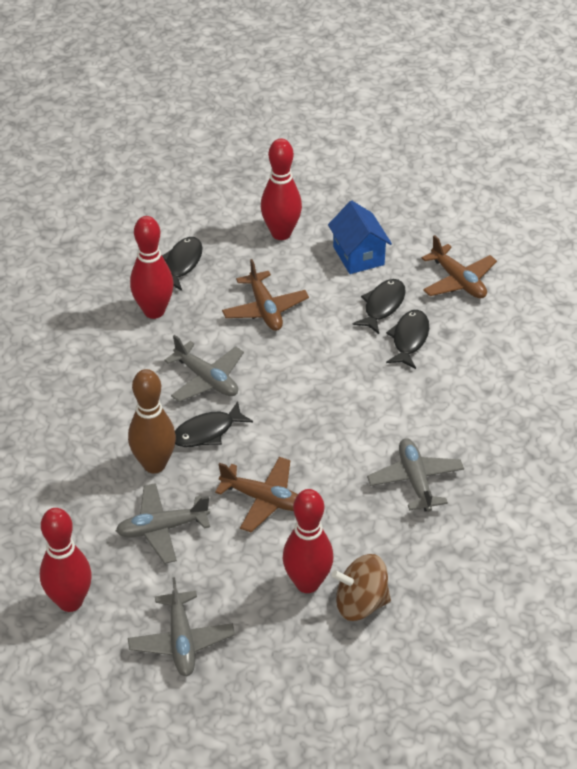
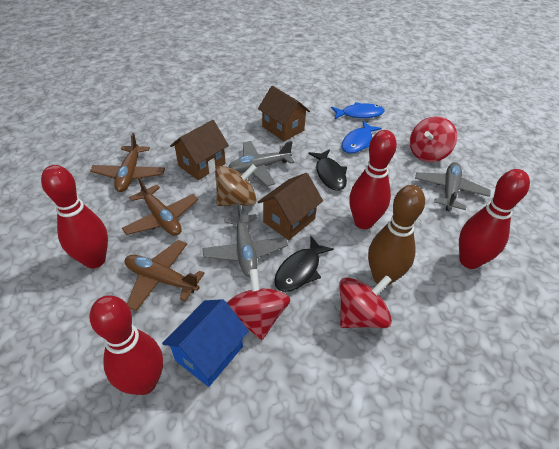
black fish: [162,237,203,291] [175,401,253,447] [352,279,406,334] [386,310,429,369] = 4 -> [274,236,334,292] [308,149,347,191] = 2
blue fish: none = 0 -> [331,102,385,119] [342,121,382,153] = 2
brown house: none = 0 -> [170,120,229,180] [258,86,310,141] [258,173,323,240] = 3
grey plane: [116,483,210,564] [128,577,235,676] [164,335,244,402] [367,438,464,512] = 4 -> [202,202,288,277] [229,141,294,186] [415,162,491,211] = 3
red spinning top: none = 0 -> [227,269,290,340] [340,275,392,328] [410,116,457,162] = 3

